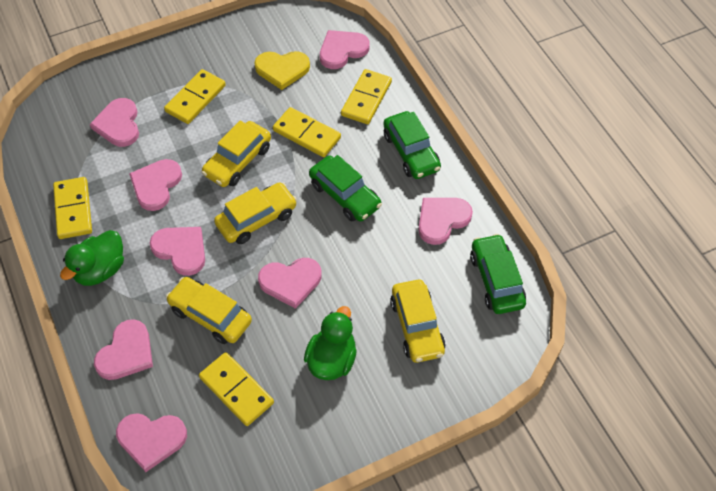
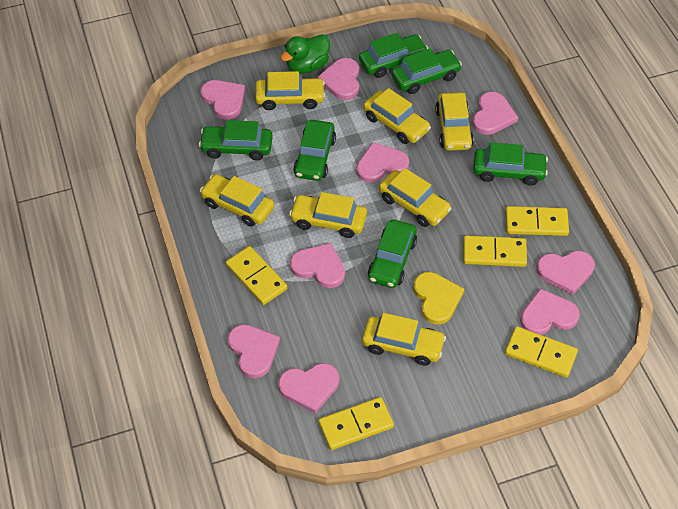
green car: [309,155,382,222] [384,111,441,179] [470,234,526,314] = 3 -> [199,120,273,161] [293,120,336,181] [359,33,428,78] [368,220,417,288] [392,48,462,94] [473,142,548,186] = 6
green duck: [60,230,124,286] [304,306,357,380] = 2 -> [280,34,330,74] = 1
pink heart: [90,98,139,147] [94,319,153,380] [116,413,187,472] [129,159,182,211] [150,227,205,276] [258,258,322,309] [320,30,370,69] [419,198,473,245] = 8 -> [200,80,245,120] [227,324,280,378] [278,363,339,413] [290,243,345,288] [317,58,359,100] [356,142,409,183] [472,92,518,135] [520,288,580,335] [536,251,595,295] = 9
yellow car: [166,277,252,344] [201,121,271,187] [214,182,297,244] [390,279,446,363] = 4 -> [200,174,274,227] [255,71,325,110] [289,192,367,238] [362,313,446,366] [363,88,431,144] [379,168,452,227] [435,92,474,151] = 7

